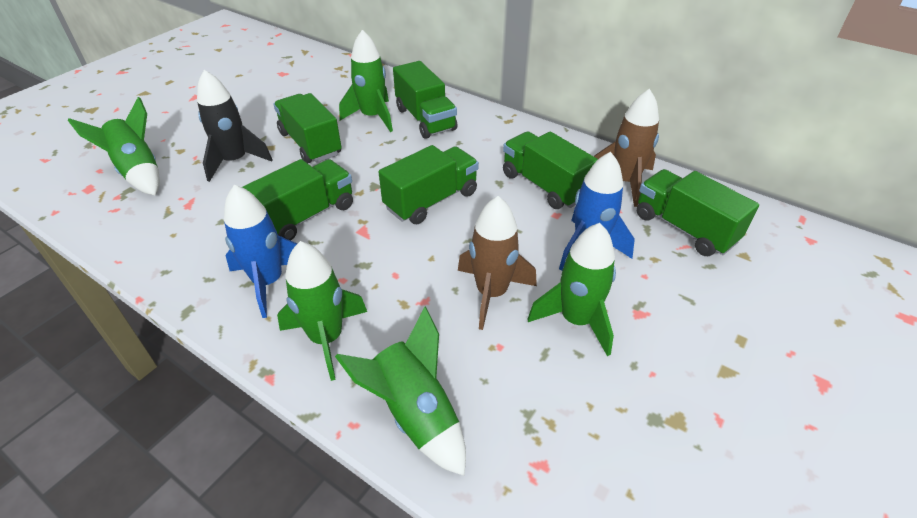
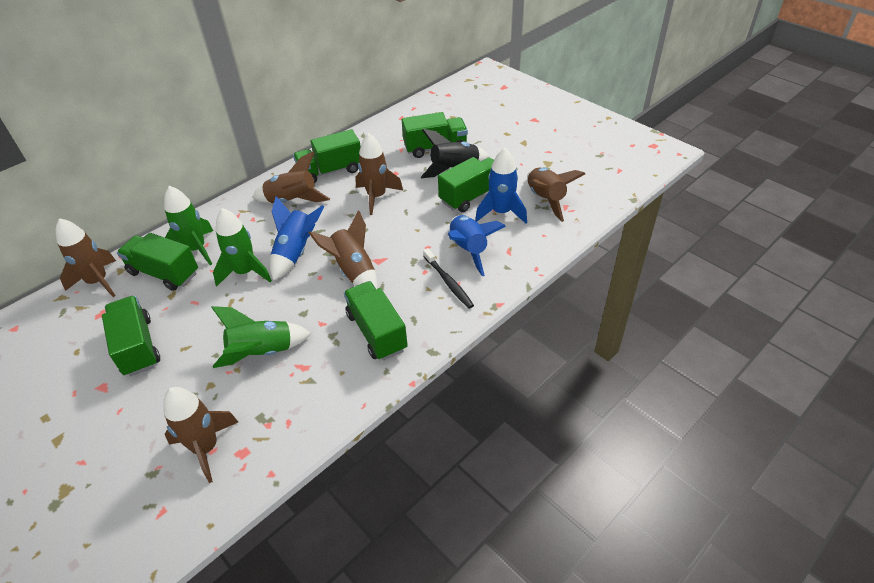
black toothbrush: none = 0 -> [423,248,474,309] = 1
blue rocket: [224,184,297,318] [559,152,635,271] = 2 -> [270,196,324,281] [448,215,506,276] [475,148,527,224] = 3
brown rocket: [458,196,537,330] [594,89,659,207] = 2 -> [56,218,116,297] [163,387,238,483] [252,152,330,203] [309,210,378,289] [355,133,403,215] [527,168,585,222] = 6
green rocket: [68,97,160,195] [277,241,367,381] [335,307,466,476] [339,30,393,132] [528,223,616,356] = 5 -> [164,186,213,265] [211,306,311,368] [213,208,272,287] = 3

